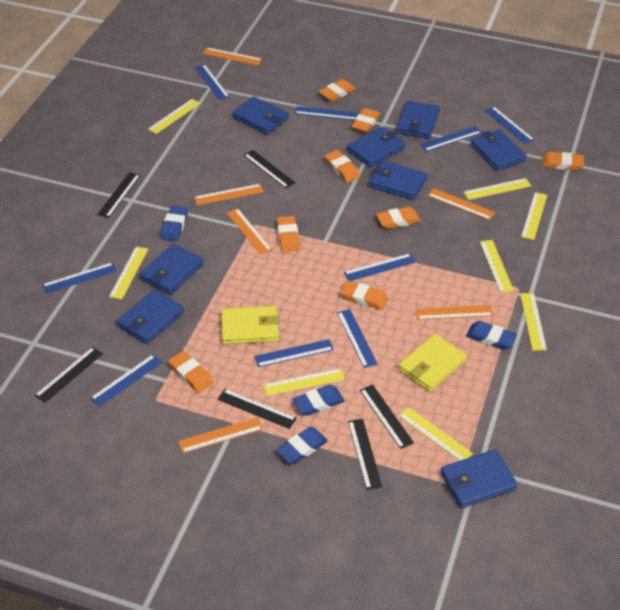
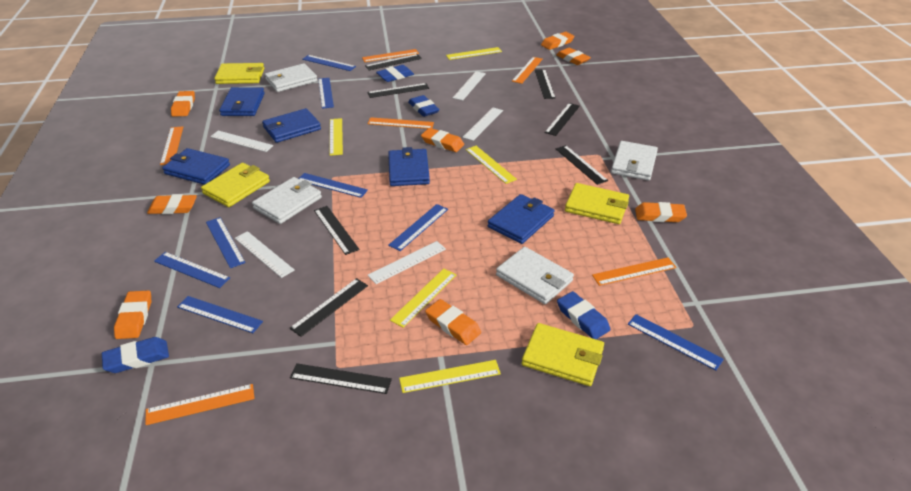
black ruler: [34,347,103,403] [97,172,141,218] [217,389,297,429] [244,150,295,188] [348,419,382,490] [360,385,414,449] = 6 -> [289,278,368,337] [290,363,392,394] [314,206,359,255] [365,54,422,71] [367,83,429,98] [535,69,555,99] [545,103,580,136] [556,145,608,185] = 8
blue ruler: [42,262,117,294] [90,354,162,407] [195,64,230,100] [254,339,334,367] [294,106,359,120] [337,309,378,368] [344,253,416,281] [420,126,482,152] [485,106,535,144] = 9 -> [154,252,230,288] [177,296,263,333] [206,217,246,268] [298,173,368,198] [302,55,356,71] [318,78,334,109] [388,204,448,251] [628,314,724,370] = 8
blue wallet: [117,290,184,344] [140,244,203,295] [232,96,289,135] [347,127,405,167] [369,161,427,200] [396,101,440,139] [440,449,518,508] [470,129,527,171] = 8 -> [162,148,230,185] [219,87,265,116] [262,108,321,143] [388,147,430,186] [487,194,554,244] = 5
white ruler: none = 0 -> [210,131,274,152] [235,231,295,278] [367,241,446,284] [453,71,486,101] [462,108,503,141] = 5
white wallet: none = 0 -> [252,177,322,224] [265,63,318,92] [496,247,574,304] [611,141,658,181] = 4
yellow ruler: [109,246,148,300] [148,99,200,134] [263,368,345,396] [398,407,473,461] [464,178,531,200] [480,240,514,293] [520,293,547,351] [521,192,547,240] = 8 -> [330,118,343,156] [390,268,456,328] [399,360,501,393] [446,47,502,60] [466,146,517,184] = 5
yellow wallet: [221,306,279,344] [398,334,467,392] = 2 -> [201,163,270,207] [214,63,264,84] [522,323,604,386] [565,183,629,224] = 4

